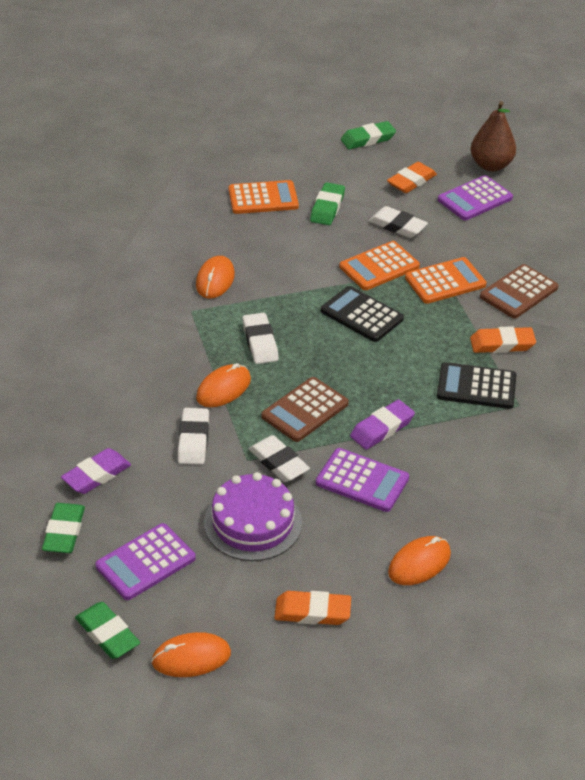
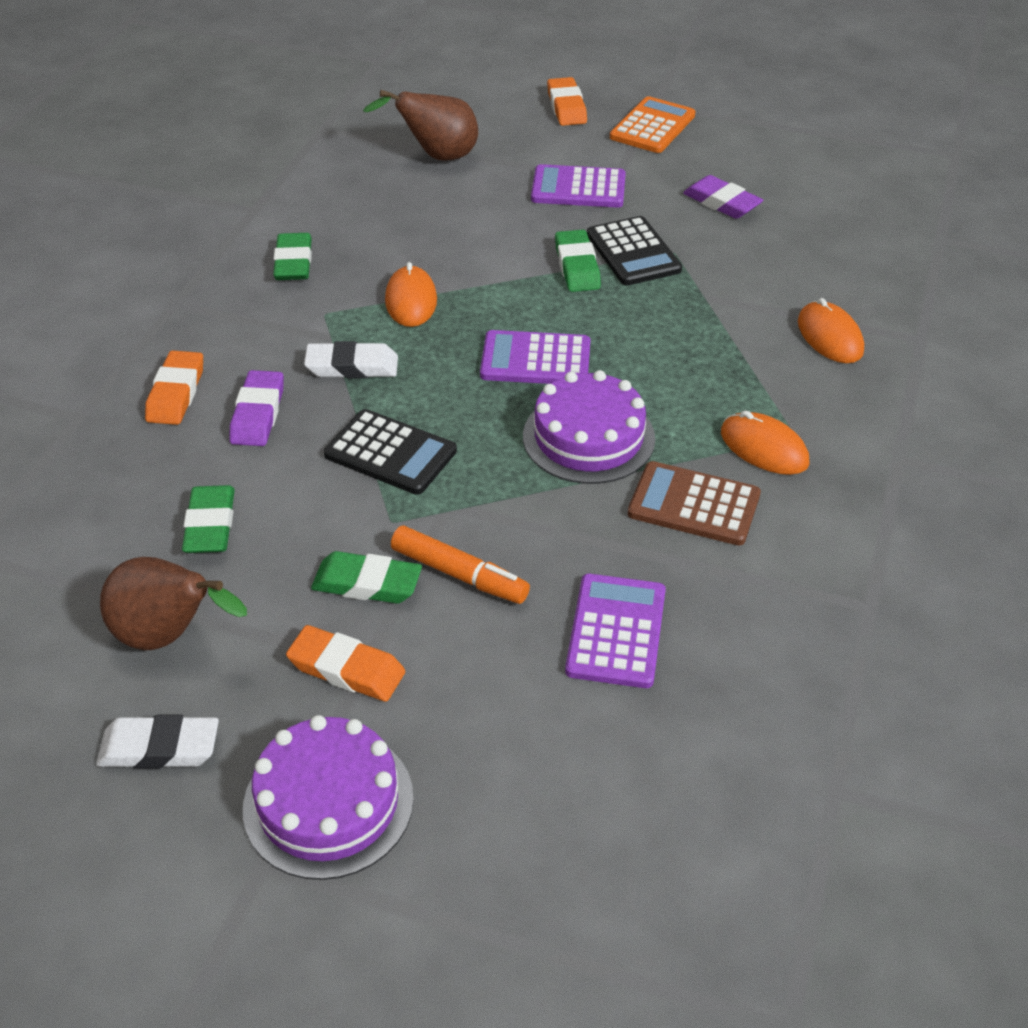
brown calculator: [261,377,349,442] [480,264,558,319] = 2 -> [628,461,761,545] = 1
brown pear: [471,101,516,171] = 1 -> [100,557,247,650] [363,90,478,161] = 2
orange calculator: [229,180,299,214] [339,241,420,290] [405,257,486,304] = 3 -> [610,96,695,153] = 1
orange marker: none = 0 -> [391,526,530,604] = 1
orange mouse: [151,632,231,677] [196,256,235,299] [196,363,251,407] [388,536,451,585] = 4 -> [385,262,437,327] [721,410,810,475] [798,298,864,363] = 3
purple cake: [204,472,302,561] = 1 -> [243,715,414,880] [523,370,655,484] = 2
white eraser: [178,408,209,465] [242,313,279,364] [249,435,310,482] [369,206,428,238] = 4 -> [96,715,219,769] [304,341,398,378] = 2

